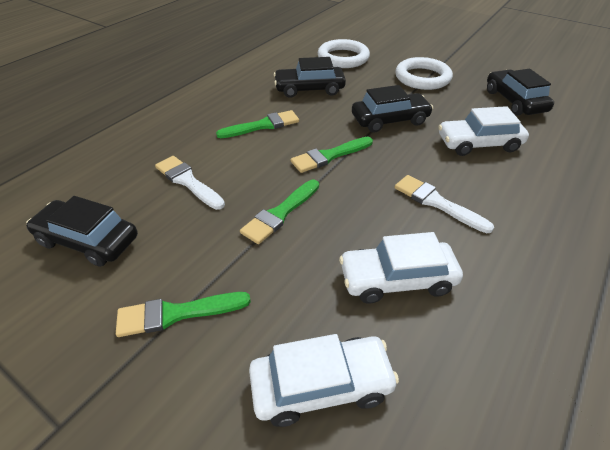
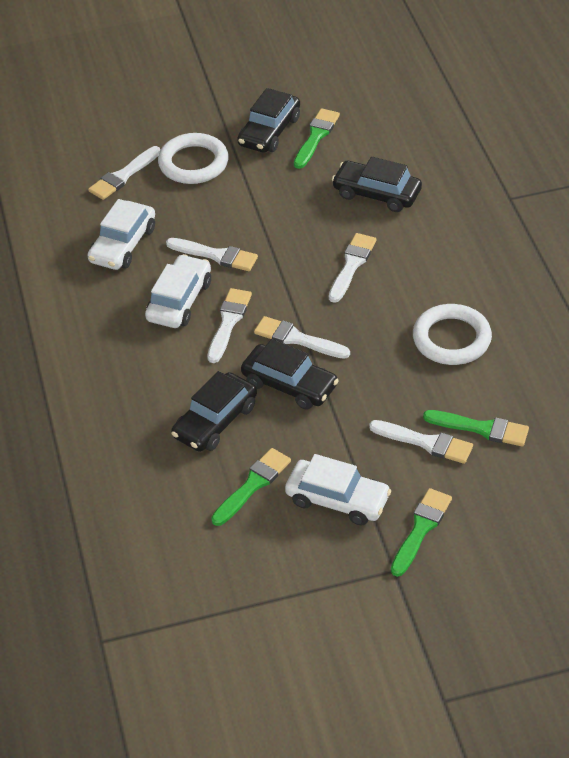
white brush: [155,156,225,210] [395,175,494,233] = 2 -> [88,146,160,200] [166,238,258,271] [207,288,252,363] [254,316,350,359] [329,233,376,303] [369,420,473,464] = 6

